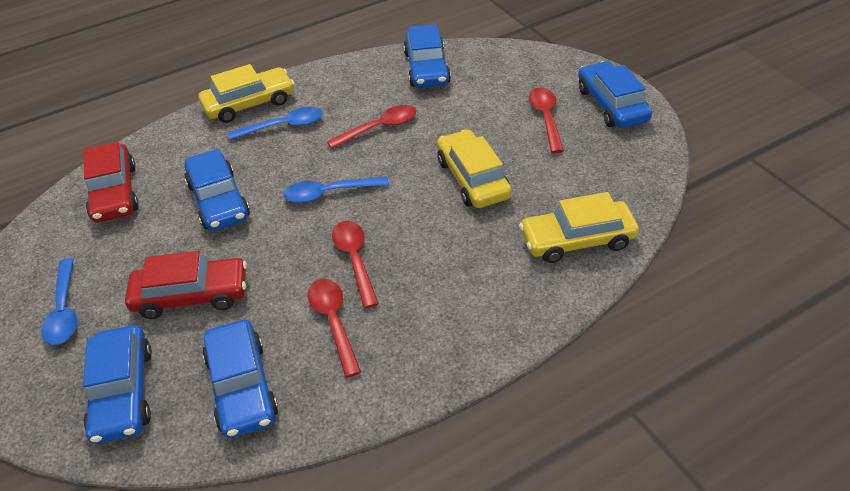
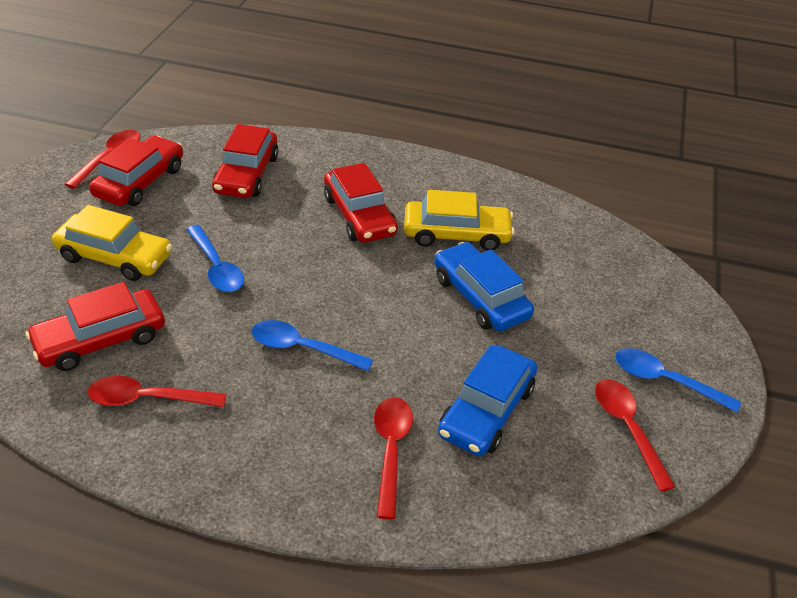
blue car: [83,325,152,444] [185,149,250,231] [202,319,278,438] [403,24,451,88] [578,61,652,128] = 5 -> [434,242,534,331] [438,345,537,456] = 2
red car: [84,142,139,223] [125,251,247,319] = 2 -> [25,282,165,371] [89,136,183,206] [212,124,279,198] [324,163,398,243] = 4
yellow car: [199,64,295,123] [437,129,512,208] [519,192,639,263] = 3 -> [52,205,172,281] [404,190,515,251] = 2

